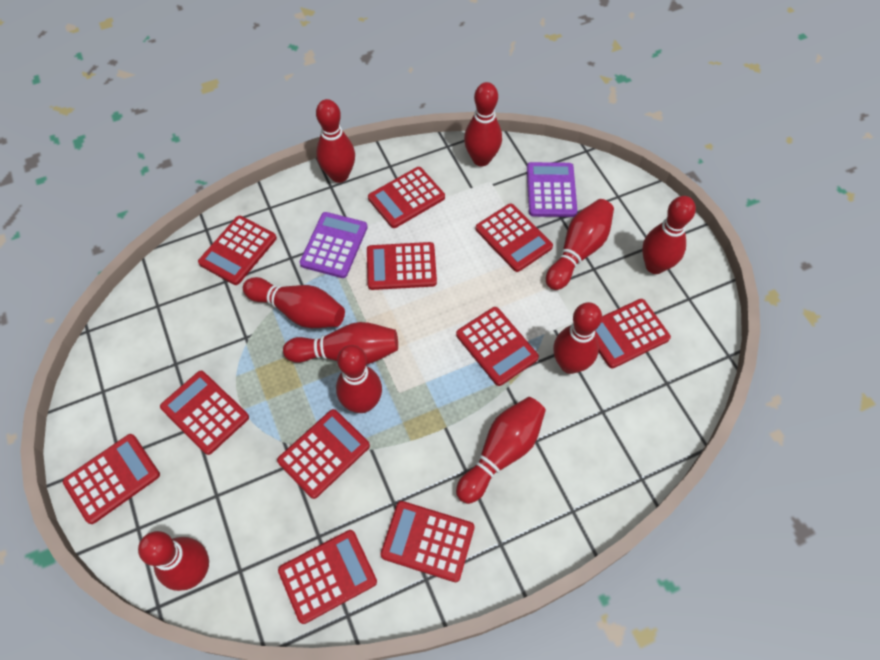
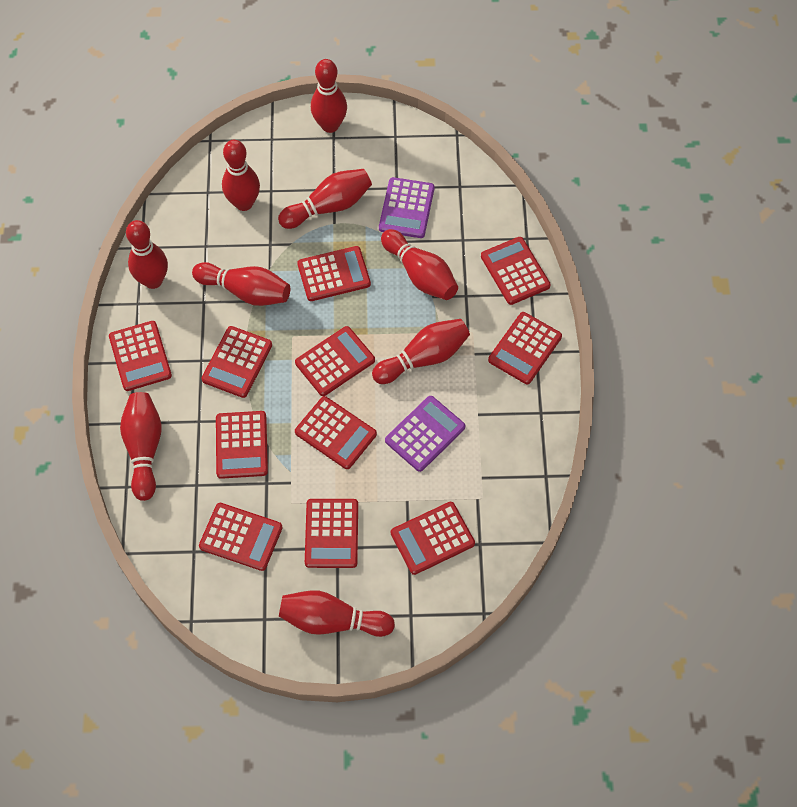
red bowling pin: [138,531,209,591] [243,277,345,328] [283,322,398,365] [316,99,355,183] [336,345,382,413] [456,397,546,504] [464,82,502,166] [546,199,614,290] [553,302,602,374] [642,196,696,274] = 10 -> [120,392,162,501] [126,220,168,289] [192,262,290,306] [222,140,260,211] [278,169,372,229] [279,590,395,637] [311,59,347,133] [372,319,470,384] [381,229,458,300] = 9

